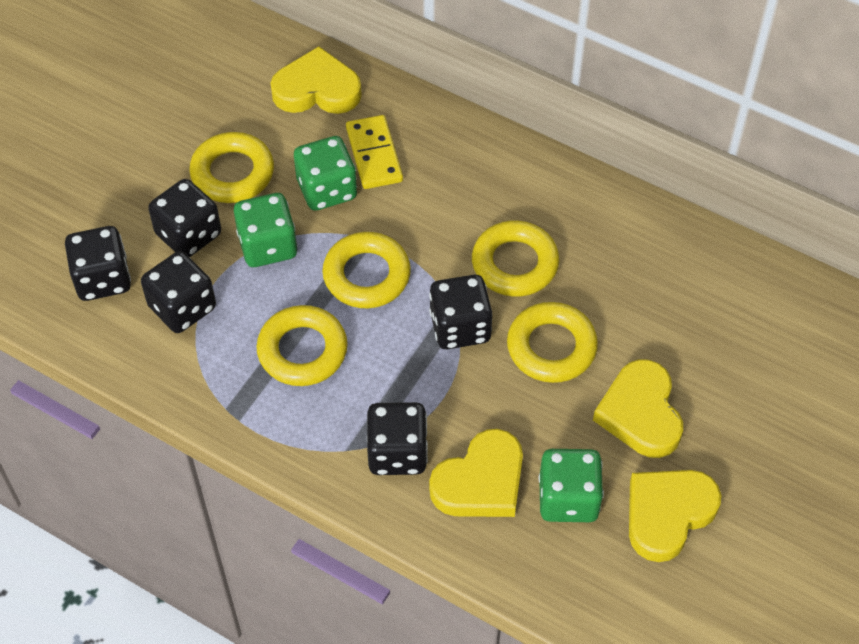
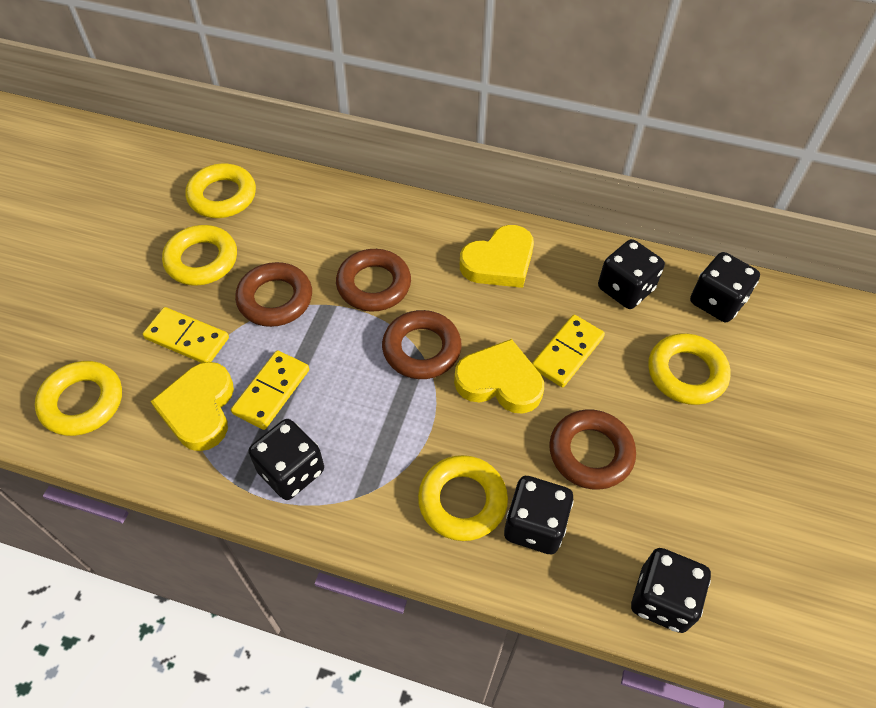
brown ring: none = 0 -> [235,262,312,327] [336,249,411,311] [382,310,462,379] [549,409,636,490] = 4
green dice: [234,193,298,267] [294,136,357,211] [539,449,604,522] = 3 -> none = 0
yellow domino: [346,115,403,189] = 1 -> [143,307,229,363] [231,350,309,430] [532,315,605,387] = 3
yellow heart: [271,46,362,114] [429,429,523,517] [593,359,683,458] [629,470,721,562] = 4 -> [151,362,234,451] [454,339,544,414] [460,225,534,288] = 3

